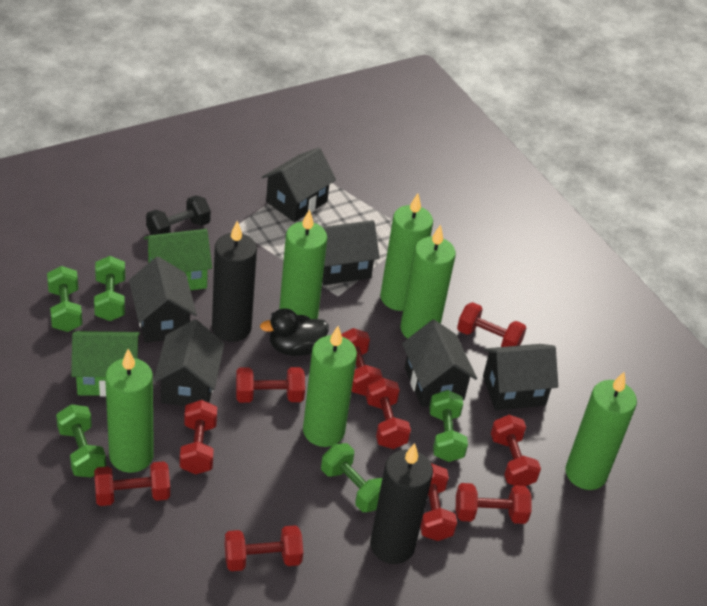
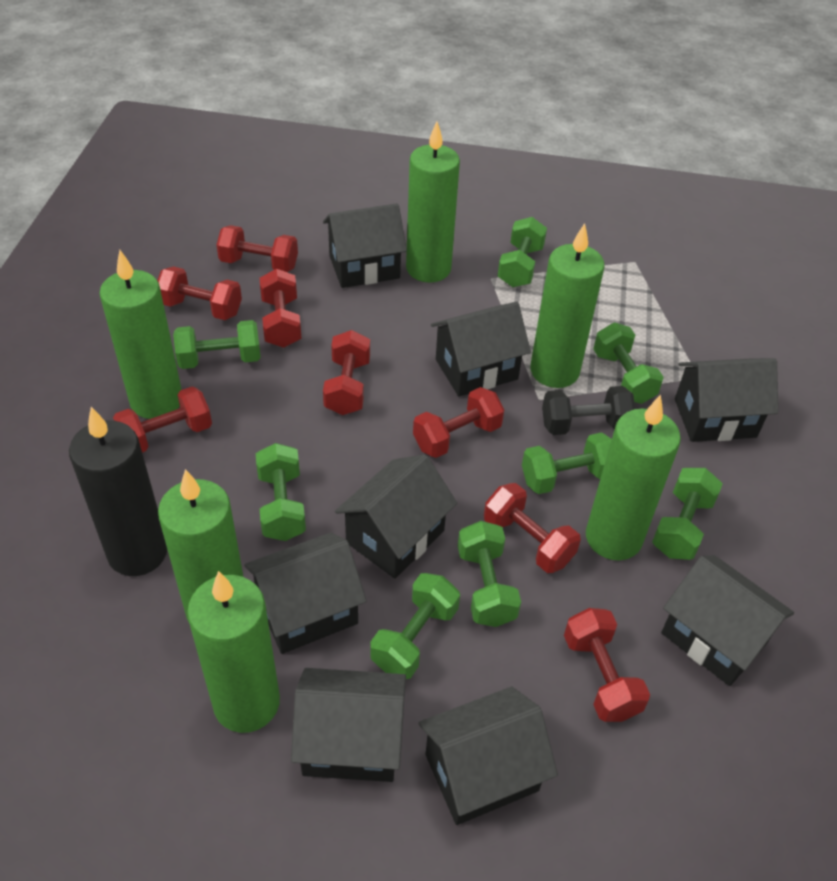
black candle: [212,221,257,342] [370,443,433,564] = 2 -> [69,407,167,576] = 1
black duck: [260,308,329,356] = 1 -> none = 0
black house: [129,257,197,343] [154,319,225,406] [262,148,336,222] [322,220,380,285] [402,320,477,407] [483,344,558,410] = 6 -> [244,533,367,654] [291,668,406,782] [323,203,407,288] [335,455,457,579] [418,687,558,825] [431,302,531,397] [661,555,794,686] [675,358,778,442] = 8
green dumbbell: [47,266,82,332] [56,404,106,477] [94,256,125,321] [321,443,382,512] [429,390,468,462] = 5 -> [173,320,261,369] [256,443,306,541] [370,573,460,679] [458,521,521,627] [498,217,547,287] [522,432,612,494] [593,323,664,404] [652,468,723,560] = 8
green house: [71,331,140,397] [144,229,212,290] = 2 -> none = 0
red dumbbell: [94,461,170,506] [180,400,217,474] [225,525,303,571] [236,367,305,403] [341,328,383,396] [366,378,411,449] [420,463,457,541] [456,483,531,524] [457,302,526,347] [491,415,541,486] = 10 -> [113,386,212,453] [157,266,242,320] [217,225,298,272] [260,269,301,348] [323,330,370,415] [413,387,504,458] [484,483,581,573] [564,608,650,722] = 8

